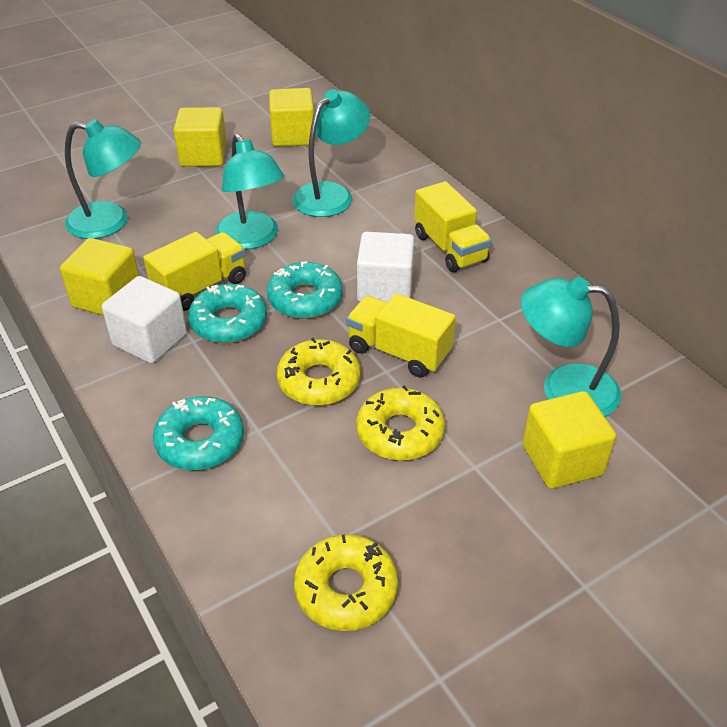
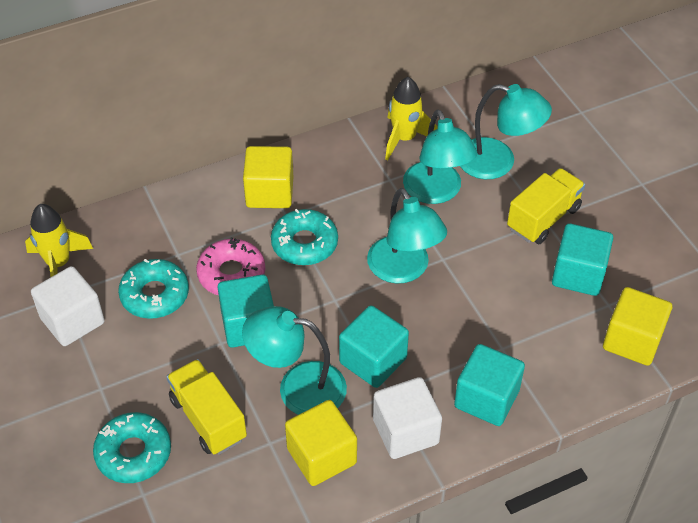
pink donut: none = 0 -> [196,237,265,295] = 1
turquoise cube: none = 0 -> [217,275,274,348] [339,305,409,388] [454,344,525,426] [552,223,613,296] = 4
yellow cube: [60,238,139,315] [174,107,227,167] [269,88,314,147] [522,391,616,489] = 4 -> [243,146,293,208] [285,400,357,486] [603,287,672,366] = 3
yellow donut: [277,337,360,406] [294,534,398,631] [356,385,445,461] = 3 -> none = 0
yellow rocket: none = 0 -> [25,204,93,277] [385,77,438,160] = 2
yellow truck: [143,232,246,311] [346,293,456,378] [414,181,492,272] = 3 -> [166,359,247,455] [507,168,585,244] = 2

